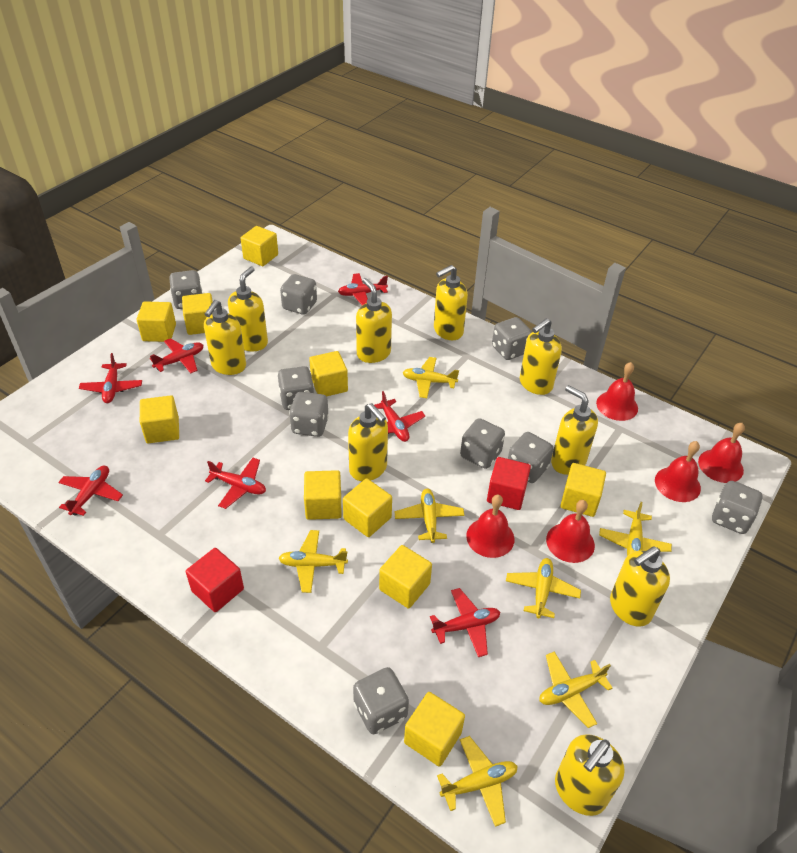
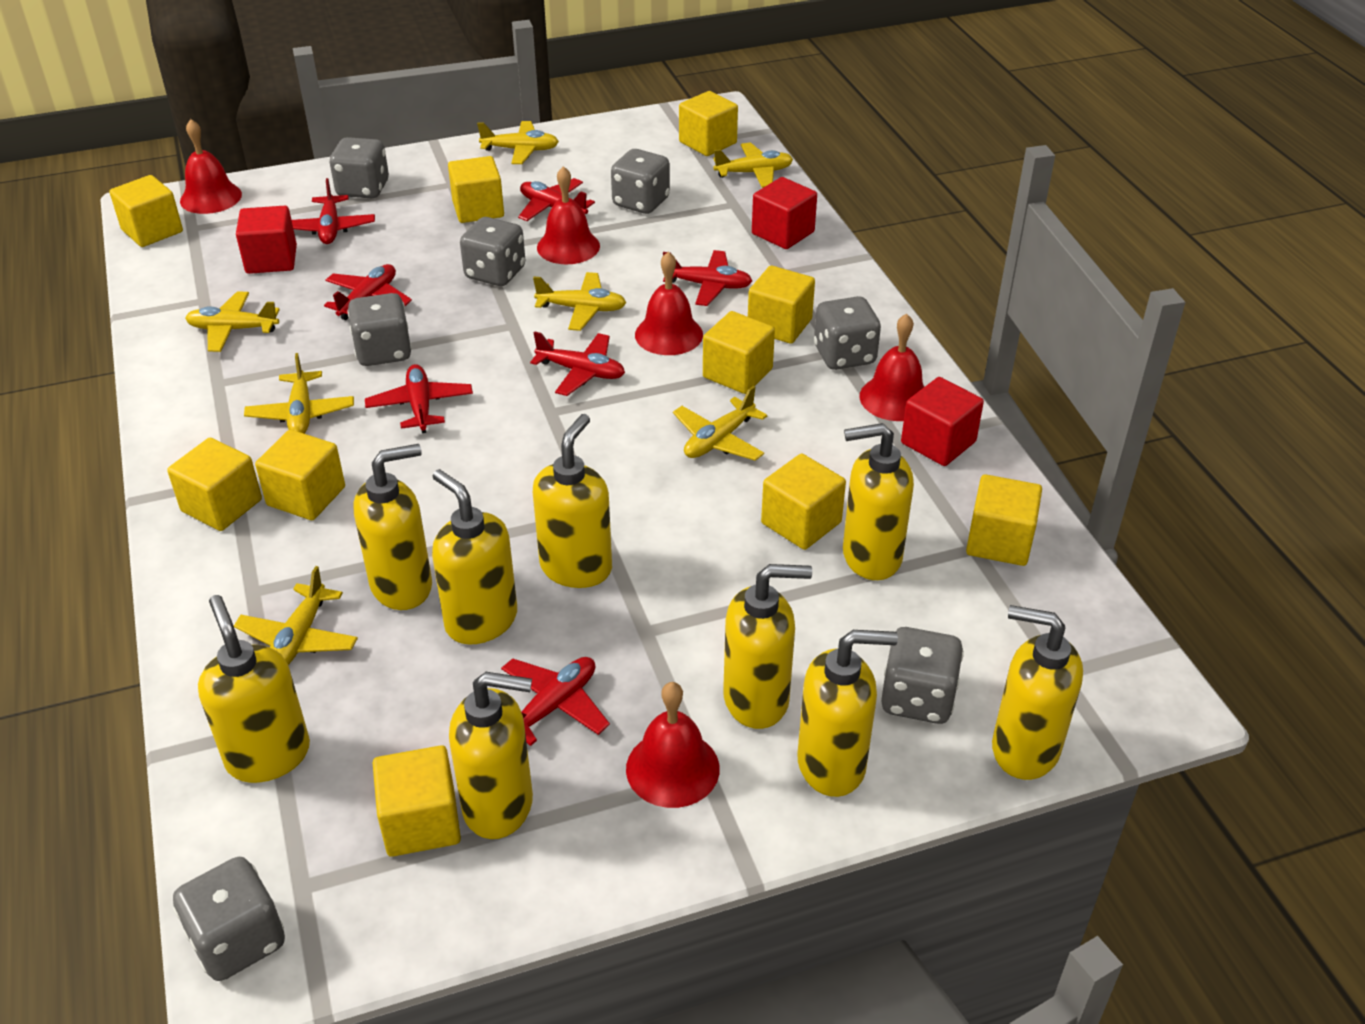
grey dice: [169,270,202,309] [278,366,314,410] [280,274,317,315] [289,392,329,437] [353,667,409,734] [460,418,505,469] [492,317,532,360] [508,432,553,483] [712,481,763,534] = 9 -> [173,857,285,981] [329,137,389,198] [347,293,412,366] [460,217,525,286] [611,149,670,214] [814,296,881,370] [881,627,964,724] = 7
red cube: [186,548,244,612] [487,457,531,510] = 2 -> [236,206,297,274] [752,177,817,249] [901,377,984,466] = 3

